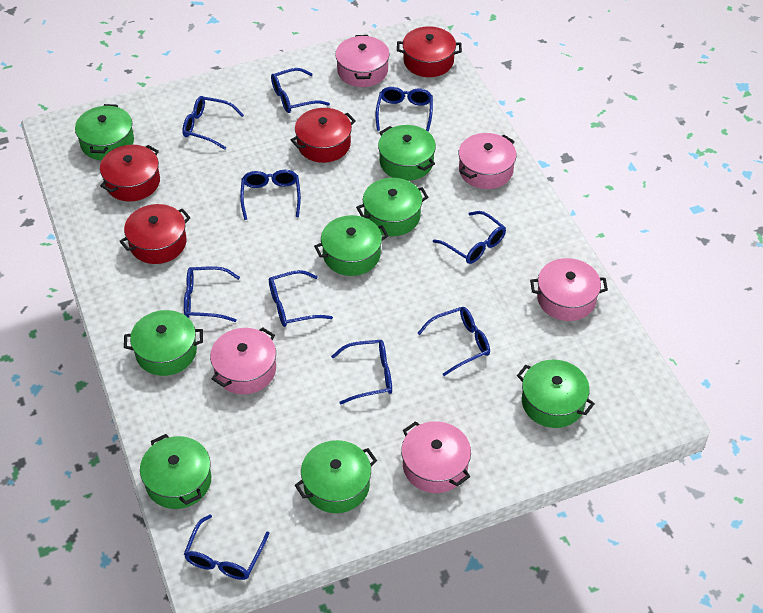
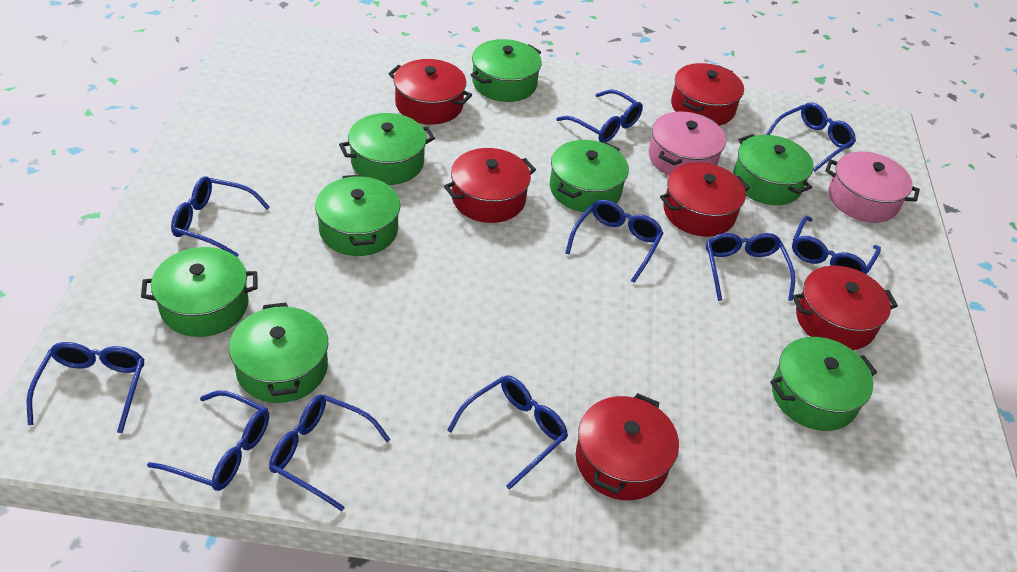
pink pot: [210,327,276,394] [335,35,389,87] [401,421,471,493] [459,133,517,189] [530,258,608,321] = 5 -> [649,112,726,176] [825,151,920,223] = 2
red pot: [100,145,160,202] [119,204,191,264] [291,108,356,163] [397,26,462,77] = 4 -> [388,59,472,125] [444,148,536,223] [576,393,679,500] [660,162,750,237] [671,63,744,126] [792,266,898,350] = 6

